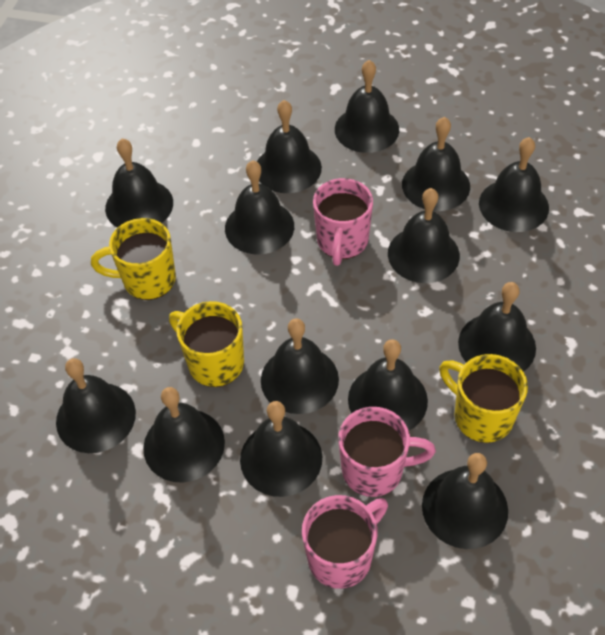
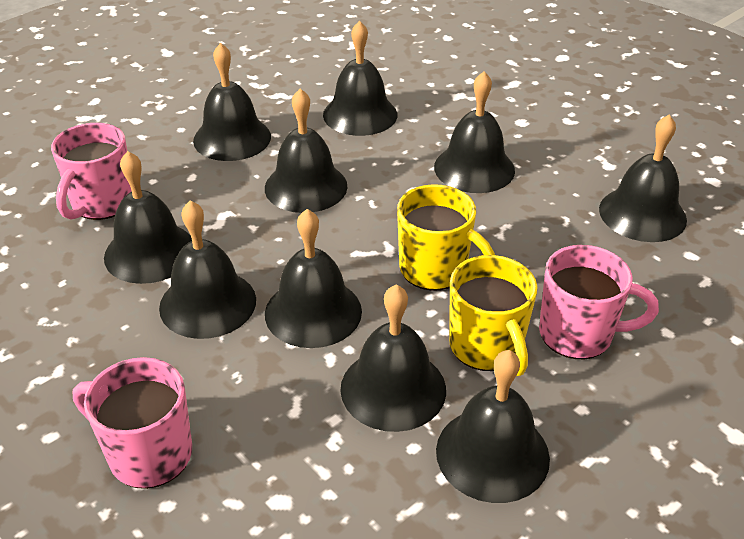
black bell: [56,358,136,453] [105,138,173,228] [143,387,225,483] [225,160,294,255] [240,401,322,497] [257,100,322,193] [261,318,339,414] [335,60,399,153] [348,339,428,430] [388,188,460,283] [402,117,470,211] [422,453,508,549] [458,282,536,372] [479,137,549,232] = 14 -> [104,151,192,284] [159,200,256,339] [193,43,271,161] [265,89,348,213] [265,209,362,348] [323,21,397,136] [340,284,446,432] [434,71,515,193] [436,350,550,503] [599,114,687,242] = 10
yellow mug: [91,218,176,300] [169,301,244,387] [439,354,528,443] = 3 -> [397,184,495,291] [449,255,538,376] = 2

